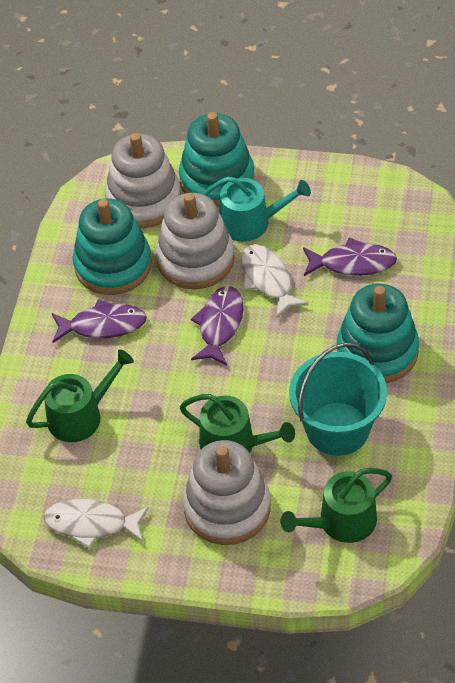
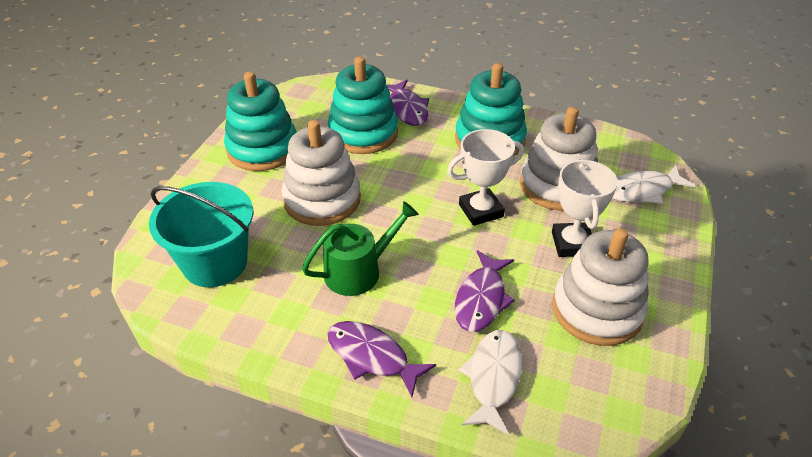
green watering can: [26,349,134,442] [180,394,295,453] [280,468,392,543] = 3 -> [302,201,419,296] = 1
turquoise watering can: [203,177,311,242] = 1 -> none = 0
white trophy: none = 0 -> [447,129,524,226] [552,159,618,257] = 2

